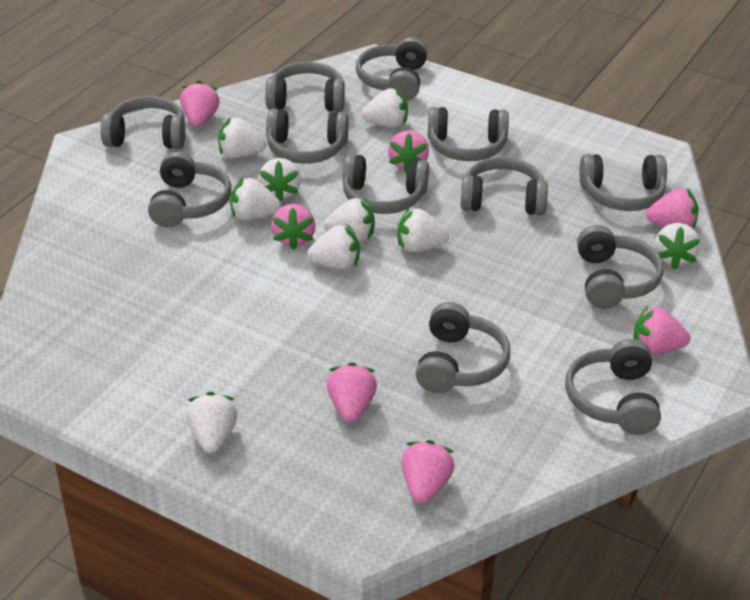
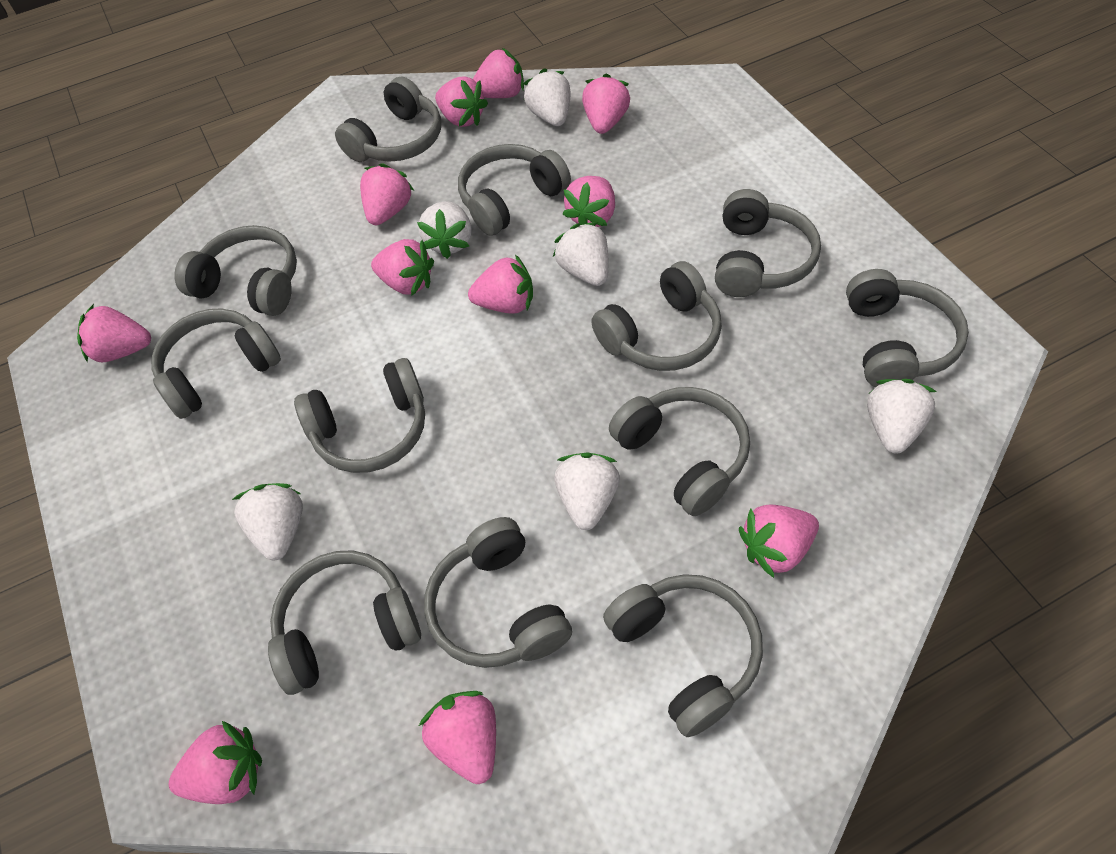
pink strawberry: [180,80,220,126] [271,204,316,250] [327,362,377,422] [388,130,429,173] [402,440,455,503] [634,305,690,354] [646,188,699,229] = 7 -> [77,304,151,362] [169,721,262,804] [360,163,414,225] [371,239,434,296] [419,691,496,784] [435,76,488,127] [468,254,533,314] [473,48,524,98] [563,176,615,227] [582,73,630,134] [739,504,819,578] = 11
white strawberry: [186,392,238,453] [218,117,266,158] [230,177,281,221] [258,158,301,202] [307,224,360,270] [323,198,375,242] [362,88,408,128] [397,208,449,252] [655,223,700,269] = 9 -> [232,483,303,560] [417,201,472,259] [524,68,571,126] [553,222,608,286] [554,452,620,530] [867,379,937,454] = 6

